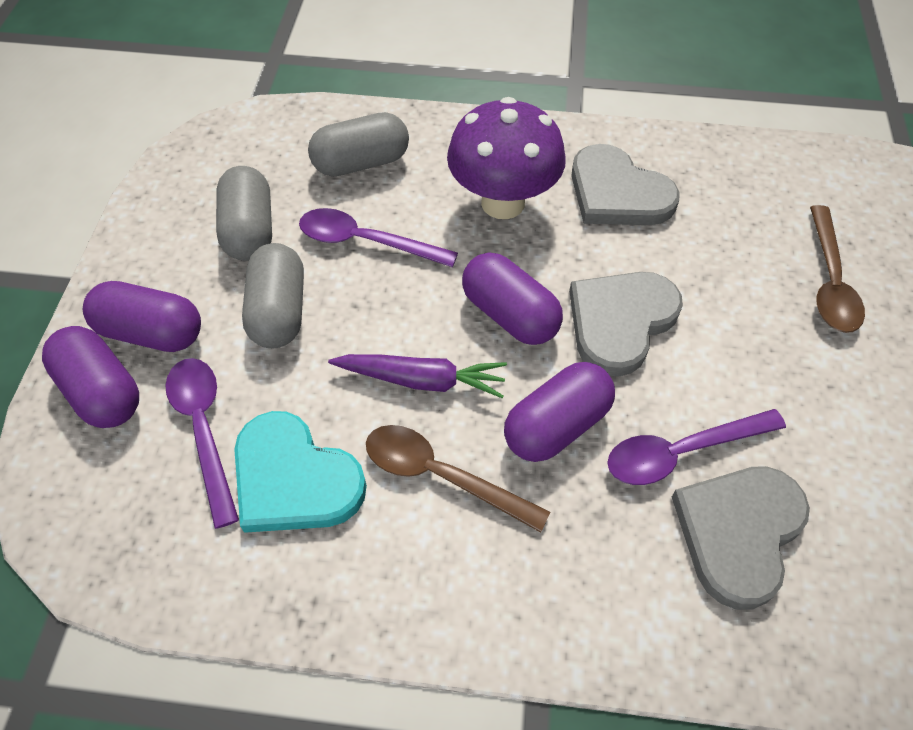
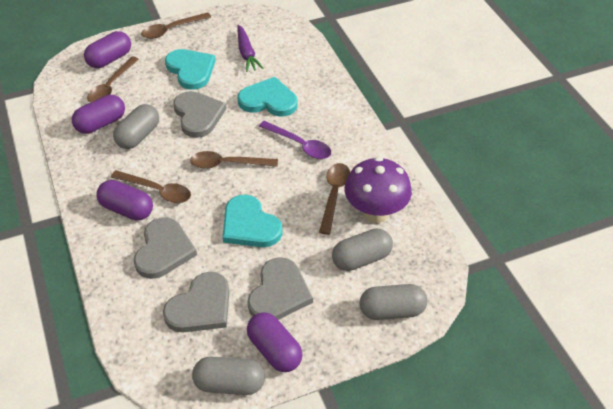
brown spoon: [366,425,550,533] [810,205,865,333] = 2 -> [87,57,139,103] [110,170,191,203] [141,13,211,39] [190,151,278,169] [319,163,350,235] = 5
grey capsule: [216,166,272,261] [242,243,304,348] [308,112,409,176] = 3 -> [113,104,159,149] [192,357,265,395] [332,228,393,271] [360,284,427,320] = 4
grey heart: [569,272,683,377] [571,144,680,225] [672,466,810,610] = 3 -> [134,217,197,279] [163,272,230,333] [173,91,227,138] [247,257,313,320] = 4
purple spoon: [165,358,239,529] [299,208,458,267] [607,409,786,485] = 3 -> [259,121,331,159] = 1
turquoise heart: [234,411,367,533] = 1 -> [165,49,216,90] [223,194,282,247] [238,77,297,116] = 3

